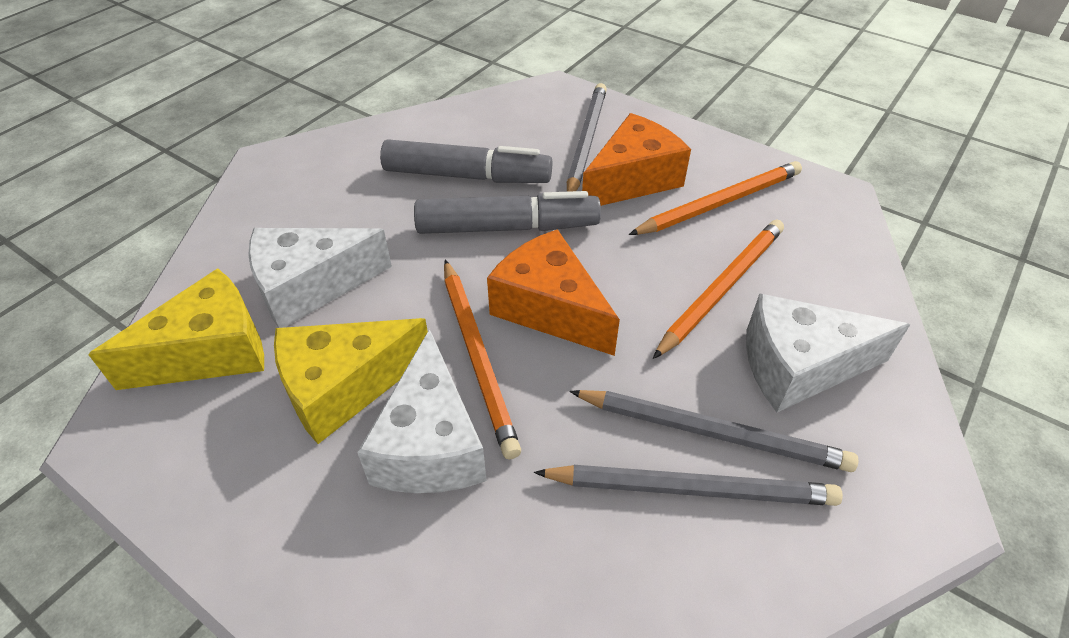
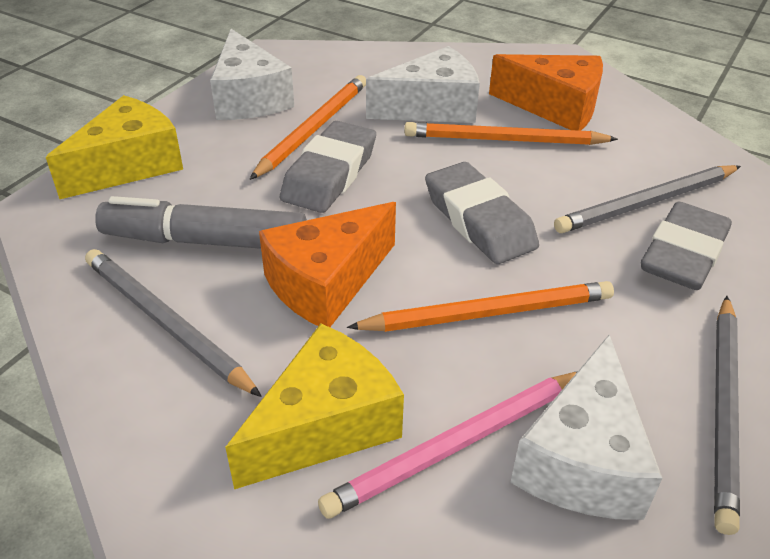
grey eraser: none = 0 -> [280,121,376,213] [425,162,539,264] [641,202,732,290] = 3
grey marker: [380,140,552,183] [414,191,601,234] = 2 -> [95,196,307,249] = 1
pink pencil: none = 0 -> [318,372,577,519] = 1

